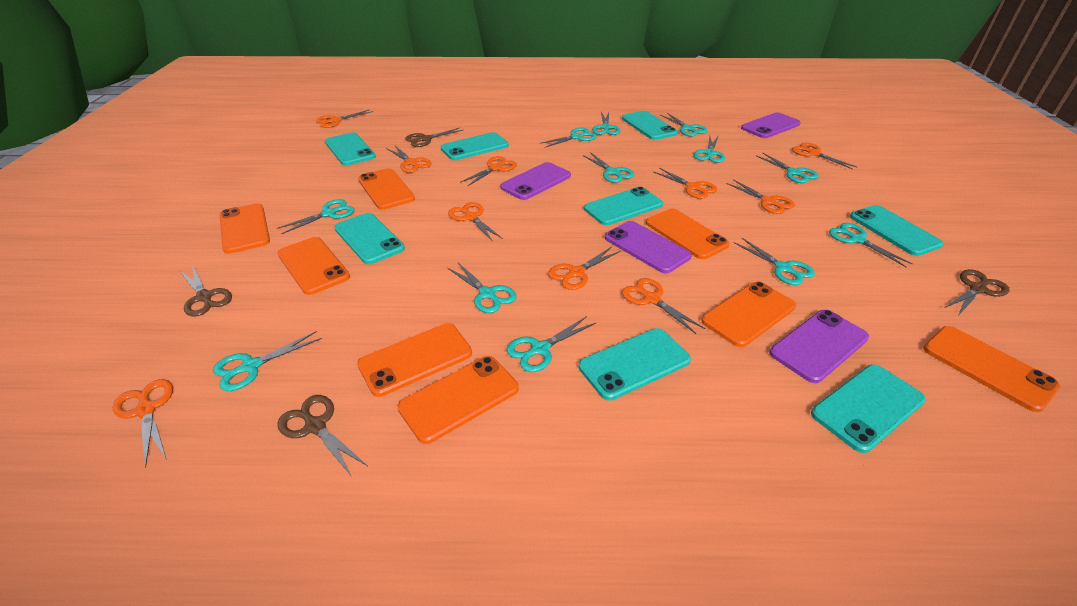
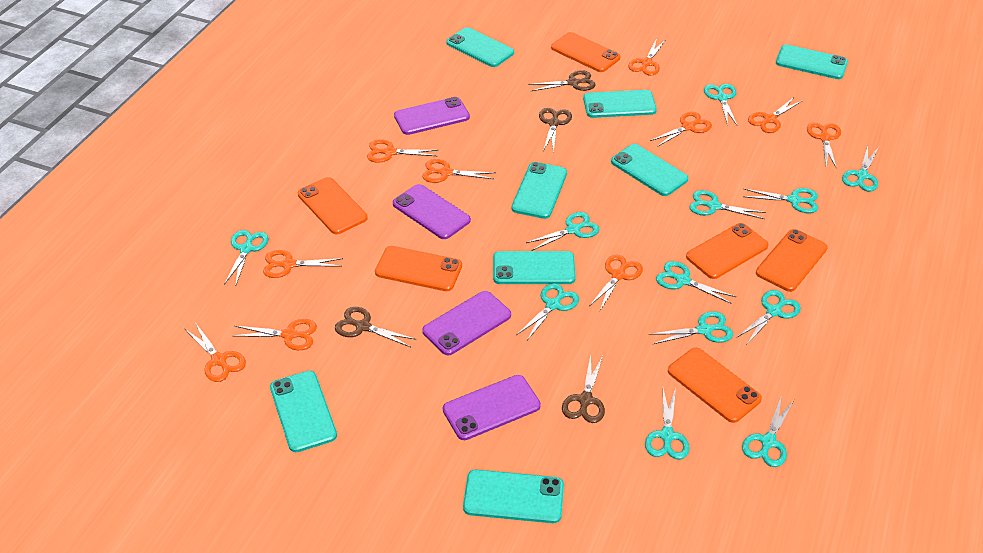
orange phone: [220,203,270,254] [277,237,350,295] [357,323,472,397] [358,168,415,210] [398,356,519,444] [646,209,730,259] [701,282,796,347] [923,326,1060,412] = 8 -> [298,177,368,234] [375,246,462,291] [551,32,620,72] [668,347,762,423] [686,223,769,279] [756,229,828,292] = 6

